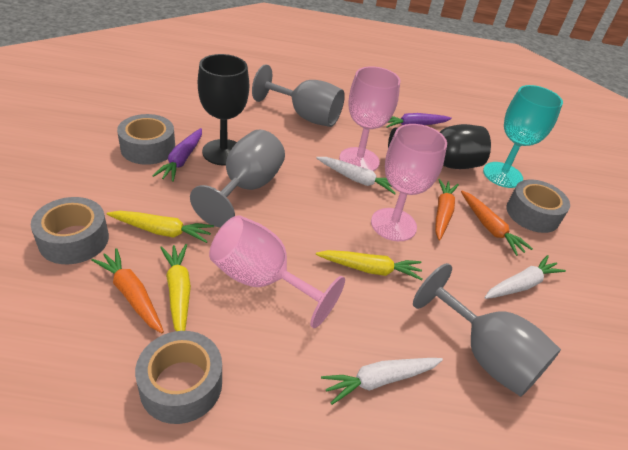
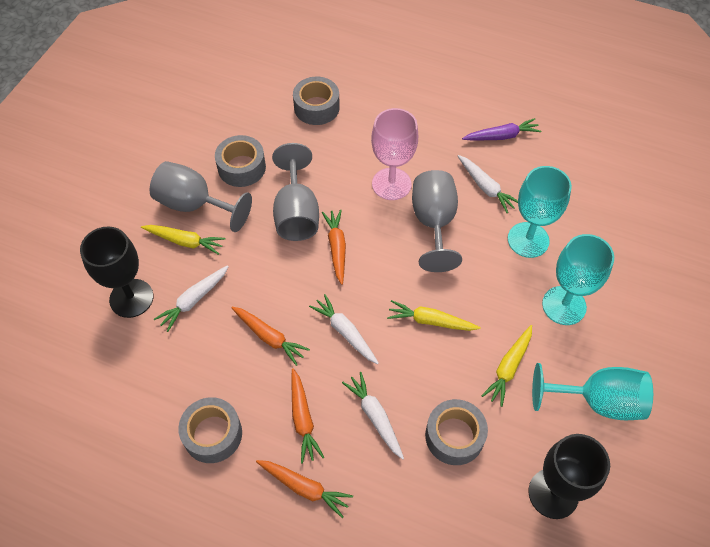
orange carrot: [91,248,164,333] [435,179,459,240] [461,191,533,256] = 3 -> [231,307,310,366] [256,460,353,518] [291,368,324,464] [322,209,346,285] = 4
pink goblet: [209,215,345,328] [339,66,400,171] [371,124,447,241] = 3 -> [371,108,418,200] = 1
purple carrot: [152,128,202,182] [386,113,452,128] = 2 -> [462,118,541,140] = 1
turquoise goblet: [483,85,563,188] = 1 -> [508,166,572,258] [532,363,653,420] [542,234,614,325] = 3
white carrot: [316,157,396,194] [321,358,443,405] [485,255,566,299] = 3 -> [154,265,229,332] [309,294,379,364] [342,372,404,460] [458,155,518,213] = 4

